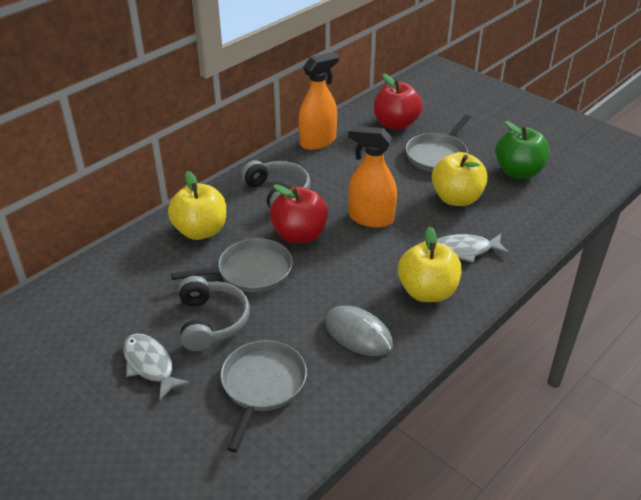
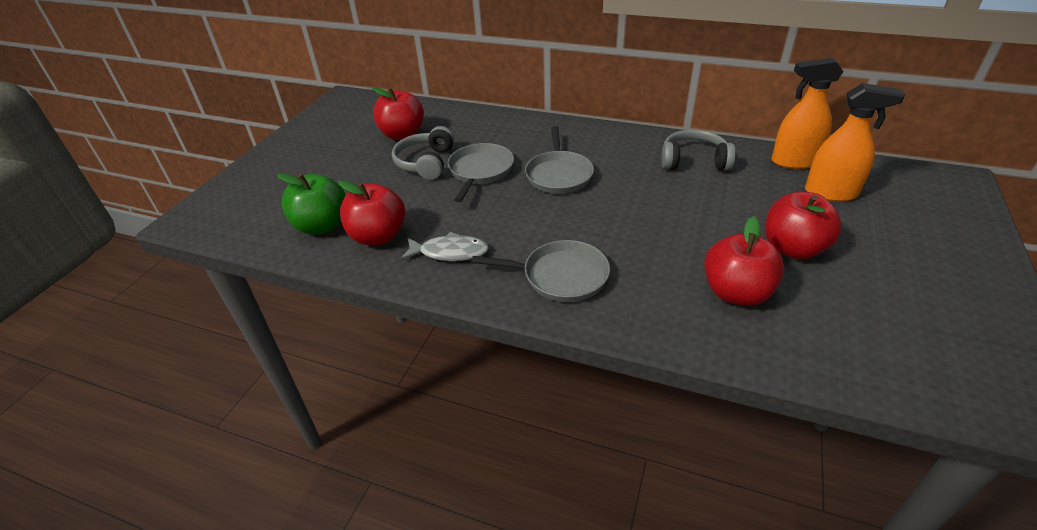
grey fish: [123,333,191,401] [437,234,510,263] = 2 -> [401,232,489,261] = 1
grey mouse: [325,306,393,356] = 1 -> none = 0
red apple: [270,184,328,244] [374,73,422,130] = 2 -> [338,180,405,245] [372,87,424,140] [704,216,784,306] [765,192,842,259] = 4
yellow apple: [168,171,226,240] [398,227,462,302] [432,152,488,206] = 3 -> none = 0

